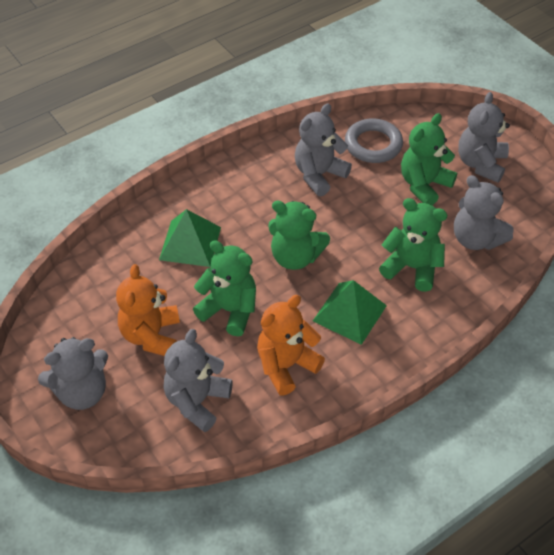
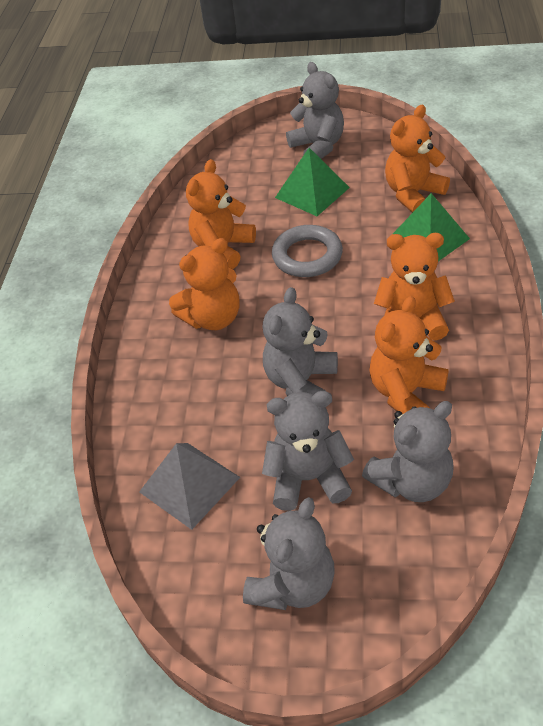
green teddy bear: [193,240,256,336] [268,200,330,270] [379,198,448,292] [401,113,457,205] = 4 -> none = 0
grey pyramid: none = 0 -> [139,443,240,530] = 1
orange teddy bear: [116,264,180,356] [257,295,325,396] = 2 -> [169,238,240,330] [186,159,256,269] [369,296,449,414] [374,233,455,340] [385,105,450,213] = 5

